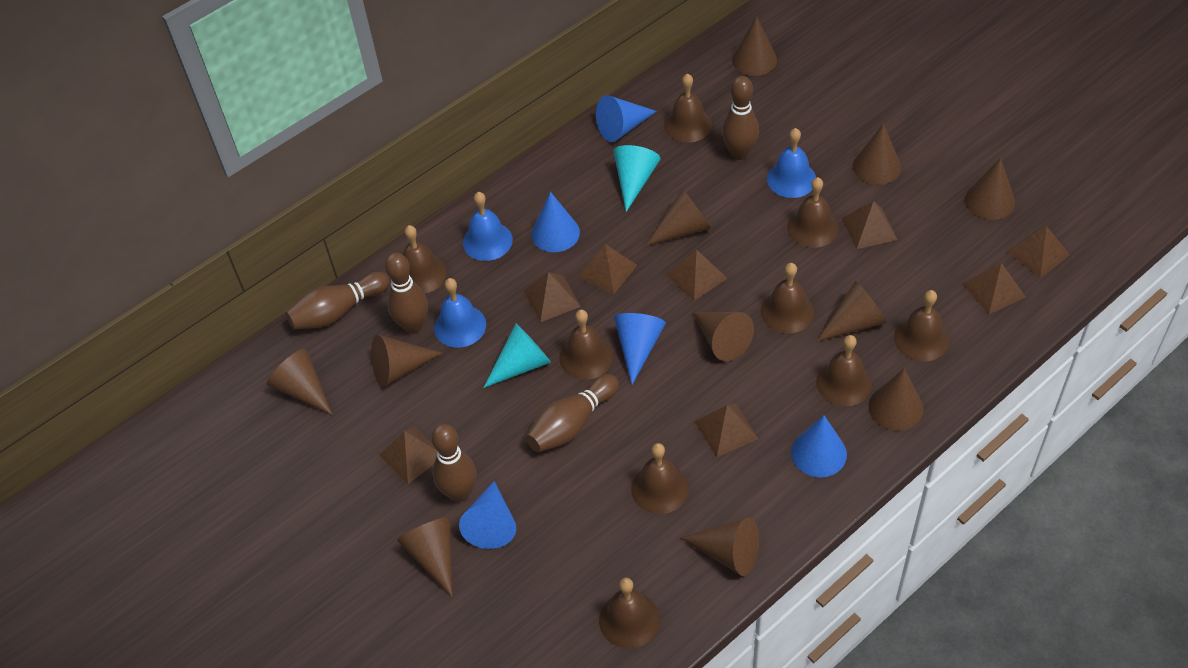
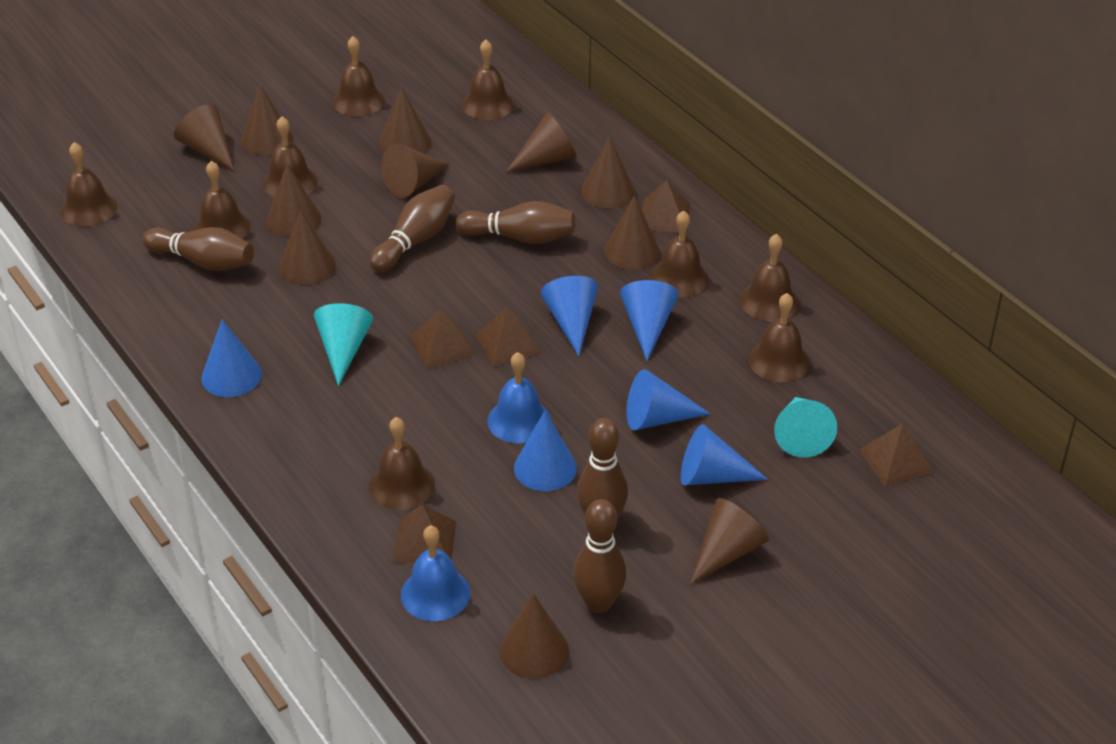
blue bell: [434,278,486,348] [463,192,513,261] [767,128,816,198] = 3 -> [401,525,470,621] [487,352,551,443] = 2
blue cone: [459,481,516,549] [531,192,580,252] [596,95,657,142] [614,313,666,385] [791,415,847,477] = 5 -> [201,319,262,397] [514,411,577,491] [540,276,598,356] [620,280,678,361] [626,369,710,430] [681,424,768,485] = 6
brown pyramid: [379,427,437,484] [524,272,581,322] [578,244,637,294] [666,249,727,301] [695,403,759,457] [842,201,898,249] [962,263,1026,314] [1007,226,1070,278] = 8 -> [394,504,456,563] [410,308,476,369] [475,307,541,367] [642,180,690,233] [859,423,933,487] = 5

